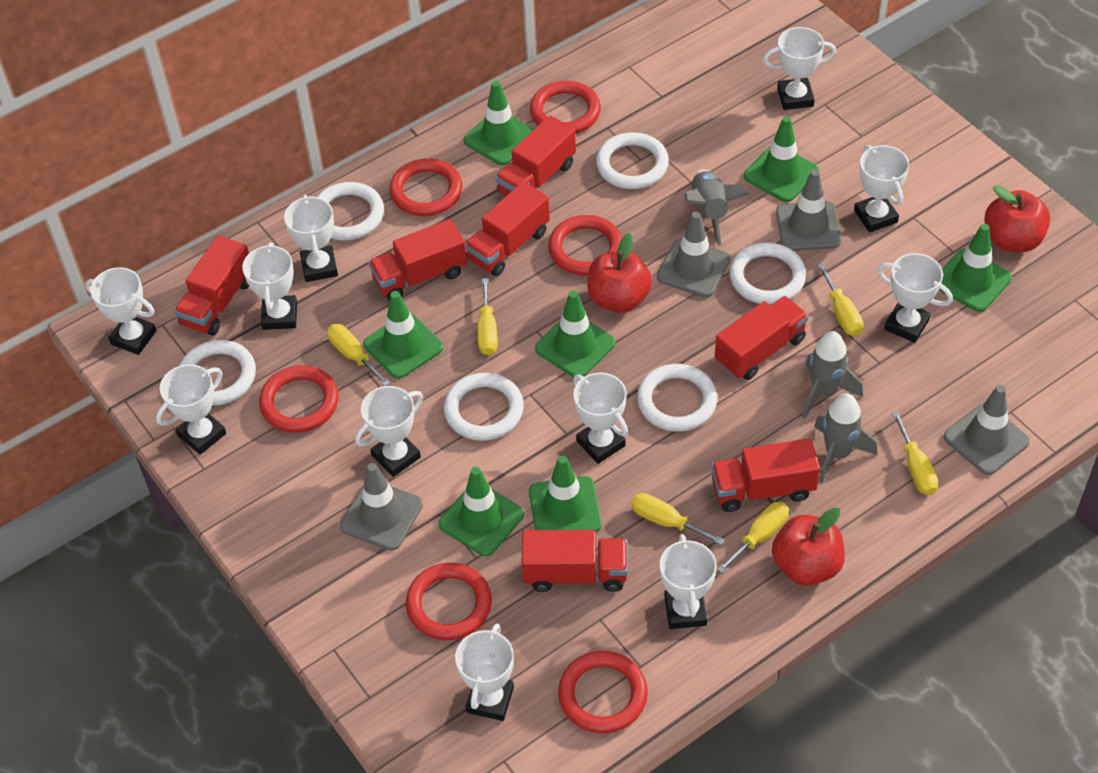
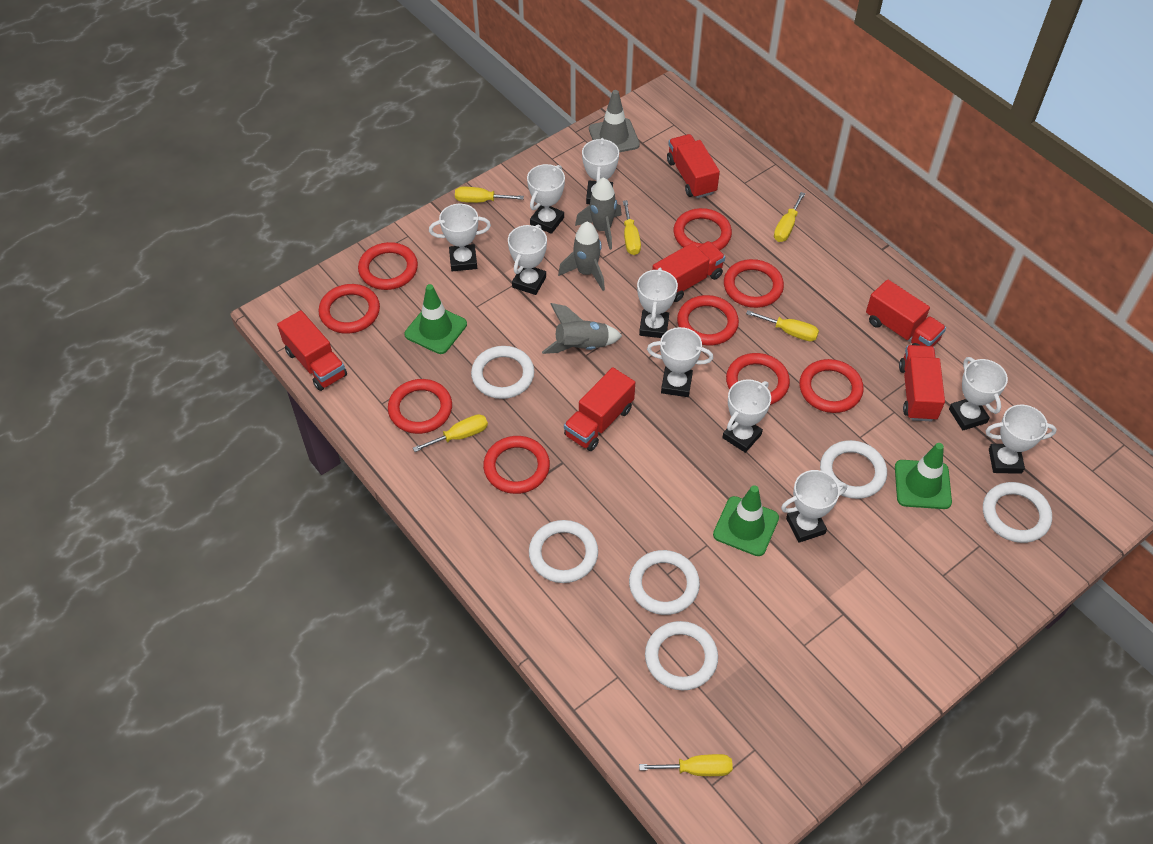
green traffic cone: [364,291,443,379] [439,467,524,556] [463,81,534,165] [529,455,602,532] [535,291,615,377] [744,116,819,202] [939,224,1012,312] = 7 -> [404,284,467,354] [713,485,779,556] [895,443,952,509] = 3
grey traffic cone: [340,463,423,551] [657,212,730,297] [776,169,841,251] [944,385,1030,475] = 4 -> [589,90,640,152] = 1
red apple: [587,233,652,313] [772,507,845,586] [984,186,1050,252] = 3 -> none = 0
red ring: [259,365,339,433] [389,158,462,216] [406,563,492,640] [530,81,601,134] [548,215,622,276] [558,651,648,733] = 6 -> [319,284,380,334] [358,242,418,290] [388,379,452,434] [483,436,550,494] [674,208,732,250] [677,295,739,345] [724,259,784,308] [726,353,790,405] [799,359,864,413] = 9
red truck: [174,236,249,336] [368,219,467,301] [465,182,550,276] [495,115,576,196] [522,530,628,592] [711,438,820,512] [715,296,808,380] = 7 -> [277,310,347,391] [564,367,635,451] [652,241,725,302] [667,134,720,199] [866,279,946,347] [899,345,945,422] = 6
white trophy: [85,267,157,355] [156,364,226,455] [242,243,297,330] [284,195,338,282] [355,386,423,477] [455,624,514,721] [573,372,628,464] [660,534,717,629] [763,27,836,110] [854,145,909,232] [877,253,953,343] = 11 -> [429,204,491,271] [508,225,547,295] [527,164,565,234] [582,138,619,204] [637,267,678,338] [647,327,713,397] [722,379,771,453] [781,470,847,543] [949,357,1008,430] [986,404,1057,474] = 10

